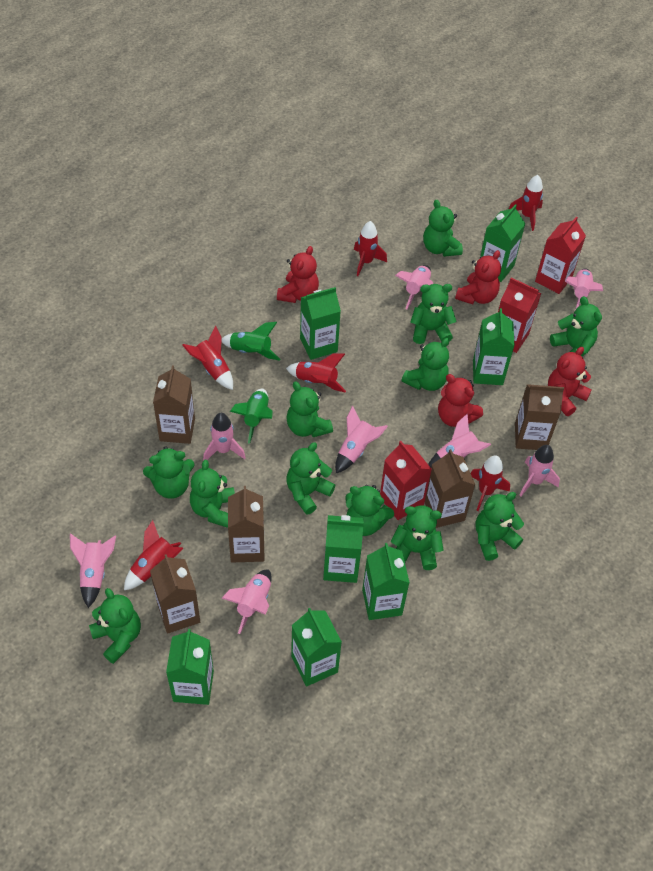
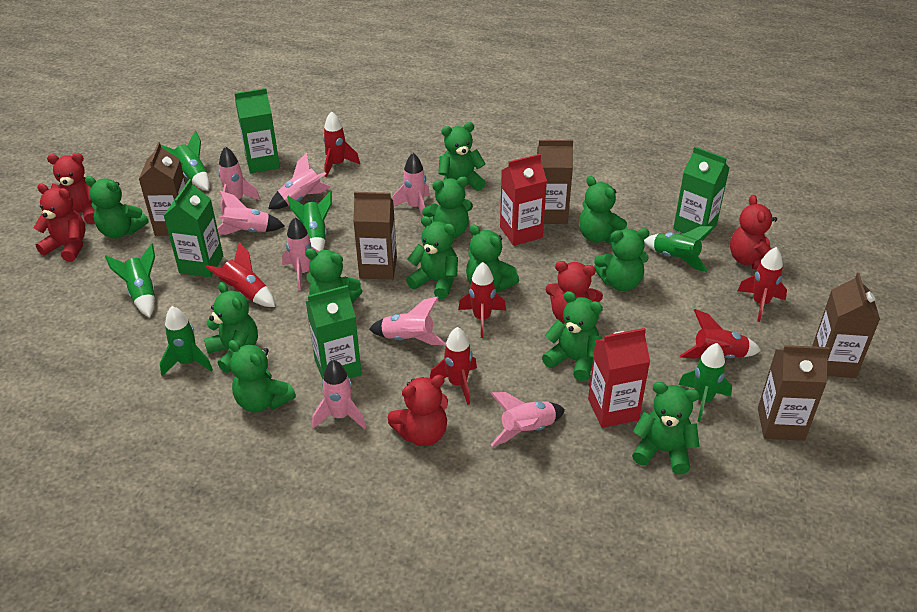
green carton: [166,629,214,705] [291,608,342,687] [300,287,341,360] [323,515,364,583] [362,543,410,620] [473,308,515,385] [480,204,526,282] = 7 -> [164,179,223,277] [234,88,280,173] [306,285,362,379] [673,147,730,241] = 4
green rocket: [221,322,280,361] [230,389,273,444] = 2 -> [105,243,155,318] [160,131,210,191] [160,306,213,376] [287,191,332,251] [644,226,714,272] [678,343,732,422] = 6
red carton: [380,441,432,520] [498,278,541,353] [535,216,586,294] = 3 -> [500,154,547,246] [588,328,650,428] = 2
red teddy bear: [277,246,319,303] [438,374,483,427] [455,250,501,304] [548,347,592,416] = 4 -> [33,184,86,262] [47,153,95,224] [388,375,448,446] [546,261,603,323] [730,195,777,269] = 5

